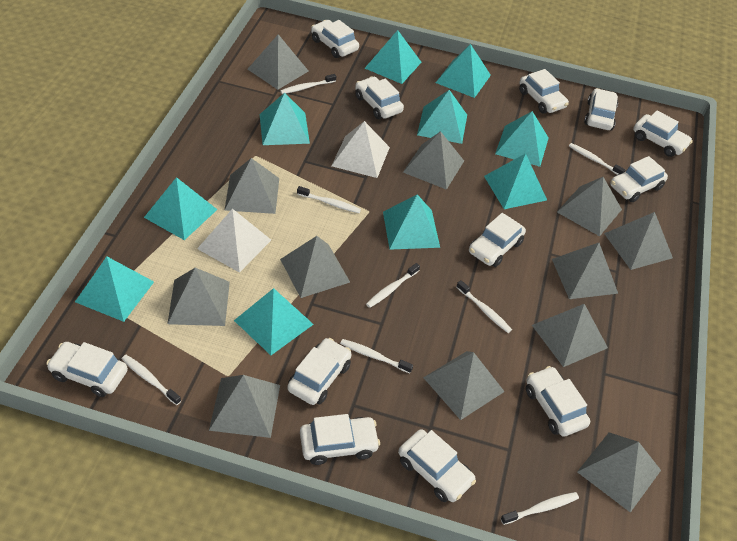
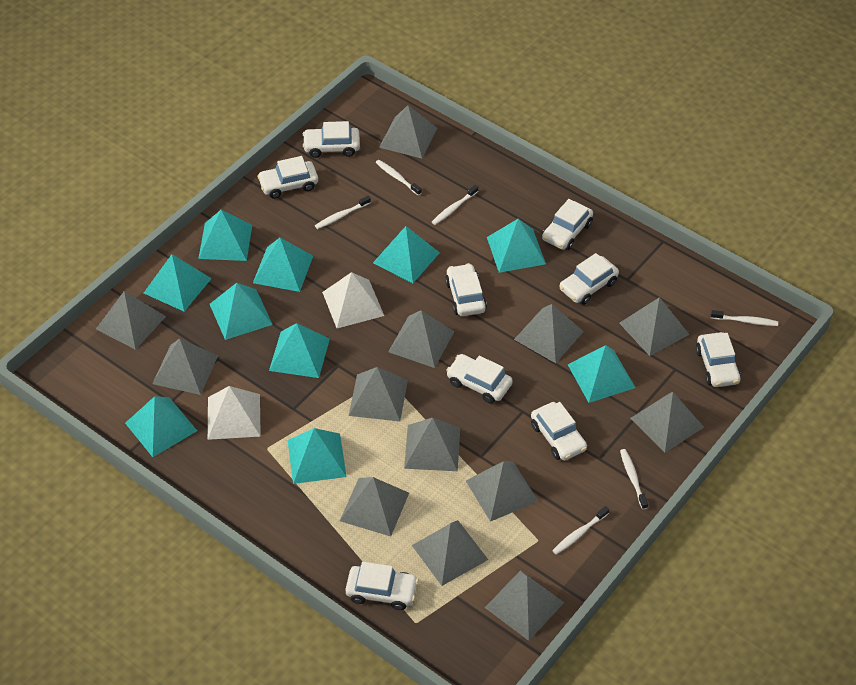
grey pyramid: [168,268,230,326] [209,375,280,438] [224,158,279,214] [248,34,308,90] [280,236,350,298] [403,131,464,190] [423,351,505,420] [532,304,608,367] [552,243,618,299] [557,177,622,236] [577,432,661,512] [604,212,673,270] = 12 -> [96,291,166,350] [152,338,218,395] [340,477,409,536] [349,367,408,422] [379,105,437,158] [388,310,455,368] [404,418,460,471] [412,520,488,586] [466,461,538,522] [485,571,564,641] [514,304,584,363] [619,297,690,356] [630,392,704,453] = 13
white car: [46,342,128,397] [287,338,351,405] [300,414,380,465] [311,20,359,58] [355,76,404,119] [398,429,476,502] [469,213,526,267] [519,69,569,114] [526,366,590,437] [584,88,618,130] [610,156,668,202] [633,111,693,157] = 12 -> [257,156,318,199] [303,121,360,158] [345,562,418,610] [445,263,487,316] [446,354,513,403] [531,402,587,460] [542,199,593,250] [559,253,619,305] [696,332,741,387] = 9
white toothbrush: [122,355,181,405] [280,74,336,94] [297,186,361,213] [340,339,413,373] [366,263,420,308] [456,280,512,333] [501,492,579,525] [569,143,625,175] = 8 -> [315,196,371,229] [376,160,422,196] [432,185,478,225] [552,506,609,555] [620,449,648,509] [711,310,778,326] = 6

